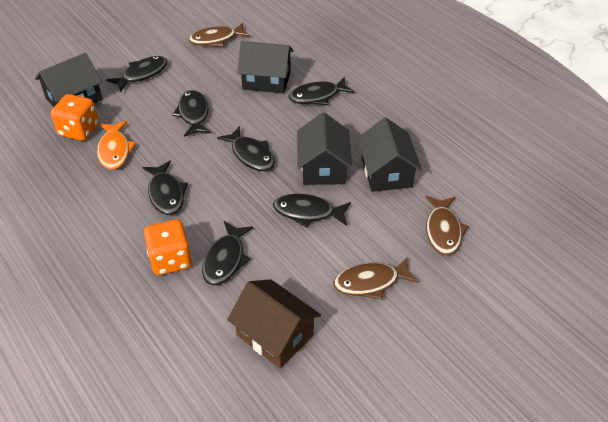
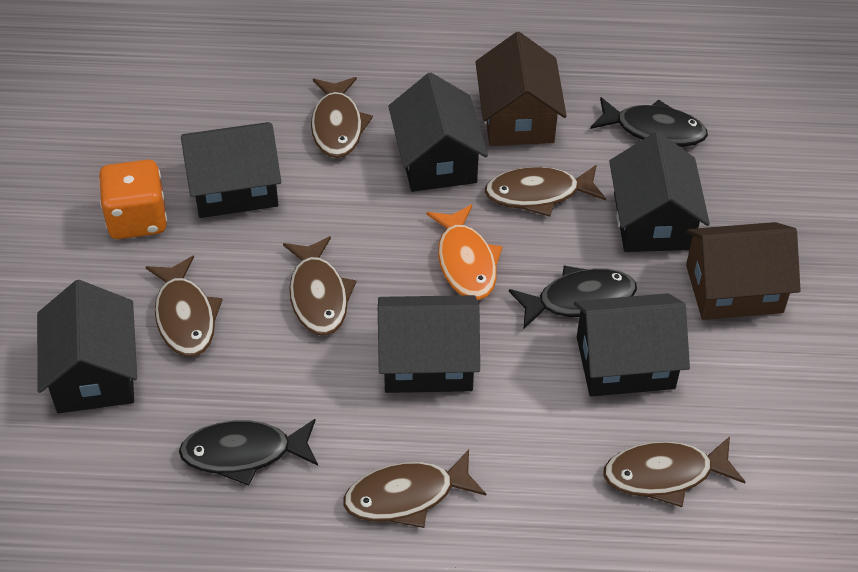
black fish: [106,56,168,92] [142,161,188,215] [172,90,211,137] [202,221,253,285] [217,126,275,171] [273,194,351,228] [289,77,355,105] = 7 -> [179,419,318,486] [509,265,637,329] [590,97,708,147] = 3
black house: [35,53,102,107] [237,41,294,93] [297,112,352,185] [358,117,422,192] = 4 -> [37,280,137,413] [181,122,281,218] [378,295,480,393] [388,73,488,192] [574,293,690,397] [609,132,710,252] = 6
brown fish: [189,23,250,47] [333,257,419,300] [425,196,469,255] = 3 -> [146,256,223,357] [283,236,356,335] [311,77,373,158] [343,450,486,528] [485,165,606,217] [603,436,745,507] = 6
brown house: [227,279,321,369] = 1 -> [476,32,567,146] [686,222,801,320] = 2
orange dice: [51,94,99,141] [144,219,192,275] = 2 -> [99,160,167,239] = 1

